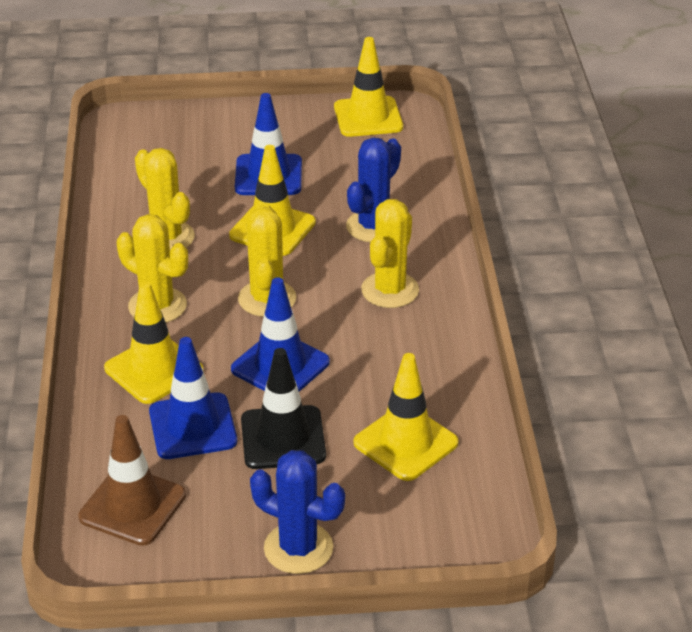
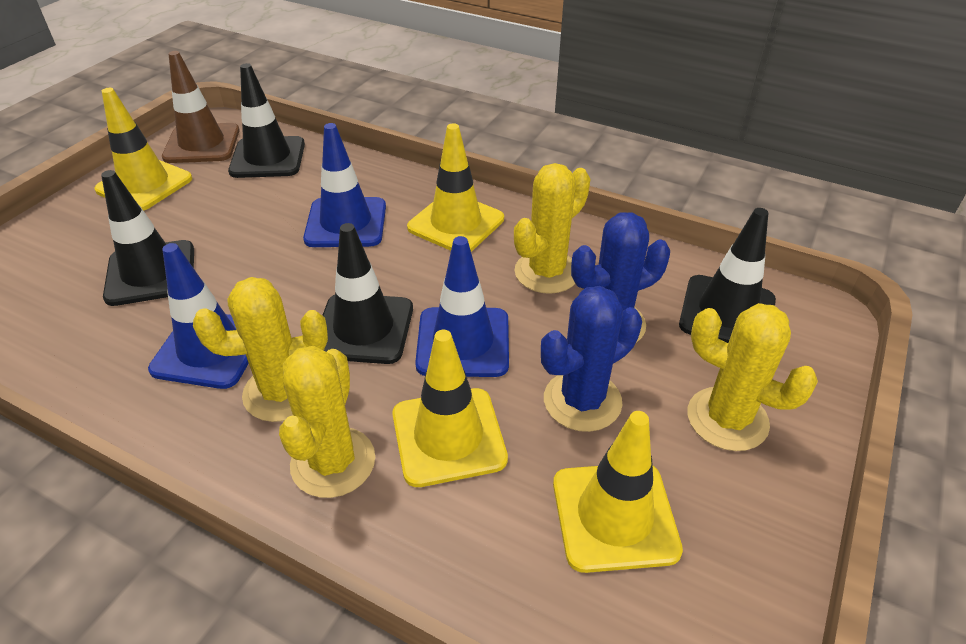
black traffic cone: [241,348,326,469] = 1 -> [101,170,194,306] [228,63,305,178] [322,223,413,364] [679,208,776,343] = 4

